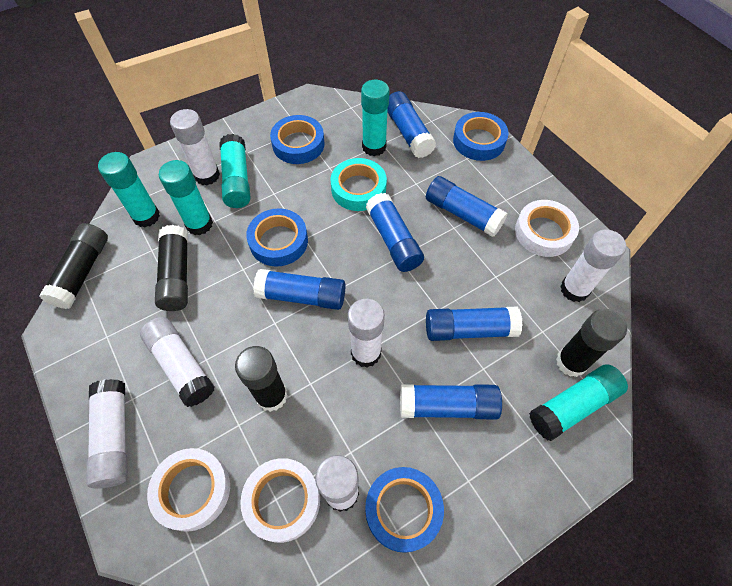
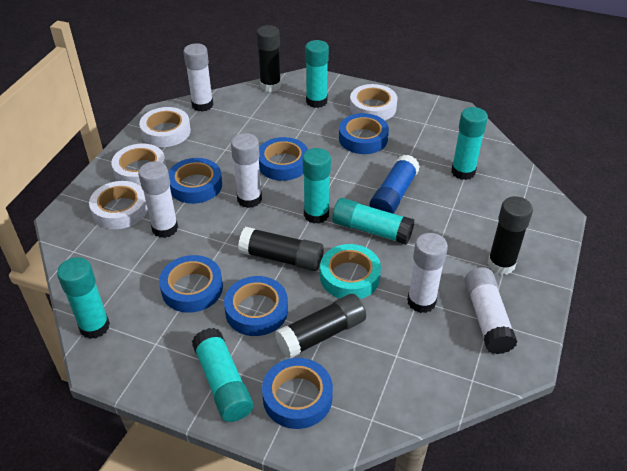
blue glue stick: [253,269,345,310] [366,193,424,272] [387,91,436,158] [400,384,502,420] [426,176,508,237] [426,306,523,341] = 6 -> [370,155,420,214] = 1
blue tape: [246,208,308,267] [270,115,325,164] [365,467,444,553] [453,112,509,161] = 4 -> [159,255,223,313] [168,158,222,204] [224,276,288,336] [259,137,308,181] [262,358,333,429] [339,113,389,154] = 6
turquoise glue stick: [98,152,160,227] [159,160,213,235] [219,134,251,208] [361,80,389,156] [529,364,628,441] = 5 -> [57,257,110,339] [192,328,253,422] [303,148,331,224] [305,40,329,108] [332,198,415,245] [451,107,488,180] = 6
white glue stick: [86,379,128,489] [140,317,214,407] [170,109,220,185] [315,455,359,512] [348,299,385,368] [560,229,626,302] = 6 -> [138,161,178,238] [183,43,213,112] [231,133,262,208] [407,233,448,313] [464,267,518,354] = 5
white tape: [147,448,230,532] [240,458,320,543] [515,200,579,257] = 3 -> [89,181,148,229] [112,144,166,186] [139,107,191,147] [350,84,397,121] = 4

